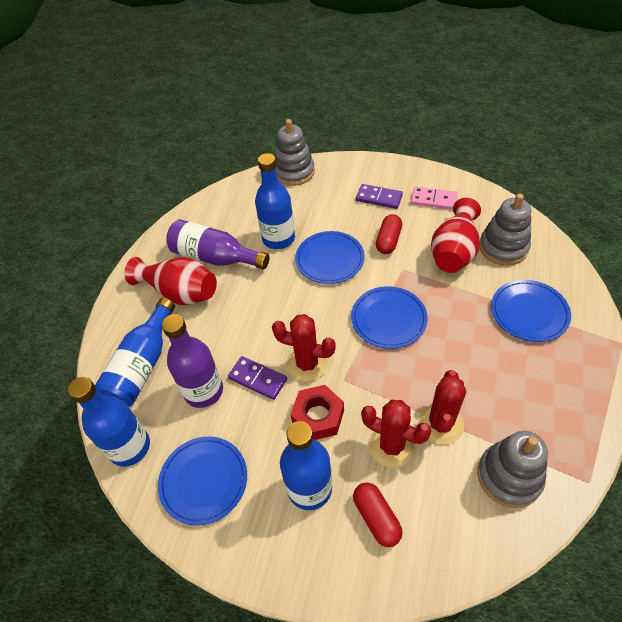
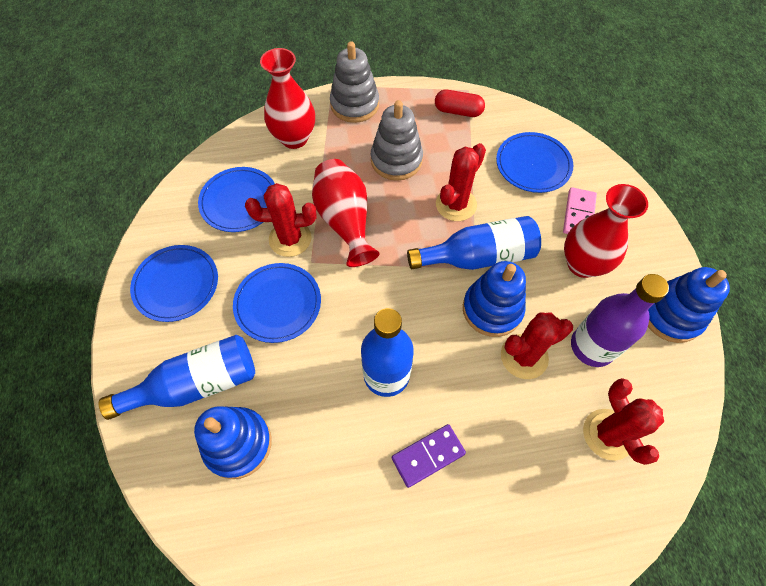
blue bottle: [68,377,150,467] [95,298,175,407] [255,153,295,249] [280,421,332,510] = 4 -> [99,335,255,420] [361,308,414,397] [407,216,541,270] = 3
blue stacking toy: none = 0 -> [194,406,272,479] [463,261,526,337] [648,267,730,343] = 3
grey stacking toy: [274,119,315,186] [477,431,548,508] [480,194,531,265] = 3 -> [330,41,379,123] [371,100,423,181] = 2
purple bottle: [162,314,223,408] [166,219,270,269] = 2 -> [571,274,669,367] = 1
purple domino: [228,356,287,400] [356,184,403,209] = 2 -> [392,424,466,488] = 1
red cactus: [272,314,336,382] [361,400,431,468] [418,370,466,445] = 3 -> [245,183,316,257] [436,143,486,221] [501,312,573,379] [583,378,664,465] = 4
red capsule: [353,482,403,547] [376,214,402,254] = 2 -> [435,90,485,117] = 1
red nut: [290,385,344,440] = 1 -> none = 0
red vase: [124,257,217,305] [431,198,481,273] = 2 -> [260,48,315,149] [312,159,380,267] [564,184,648,278] = 3

